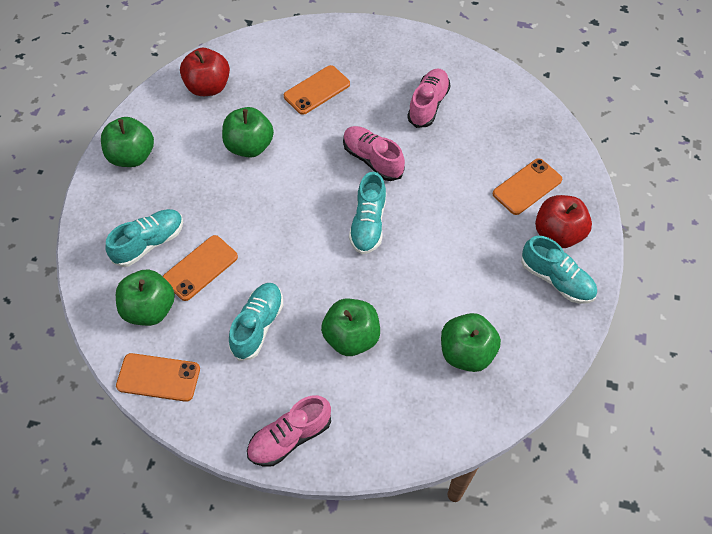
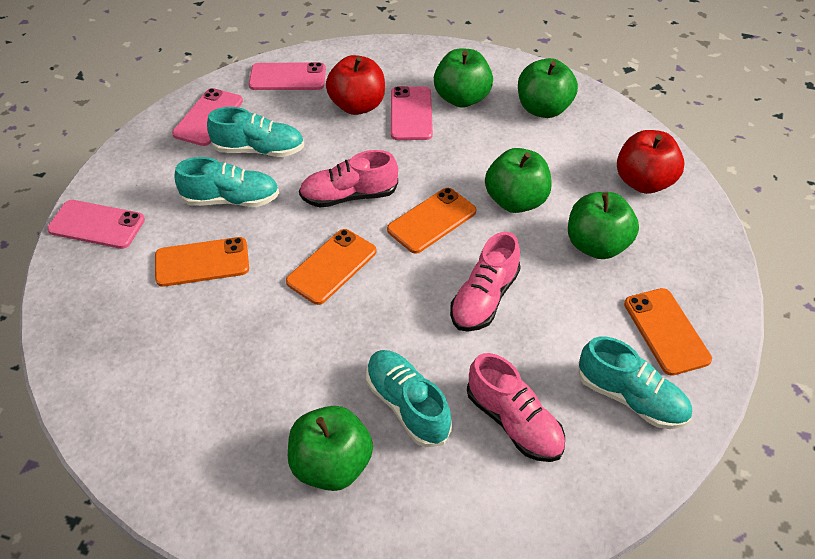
pink phone: none = 0 -> [47,200,145,249] [172,88,243,146] [249,62,326,90] [391,86,433,140] = 4

